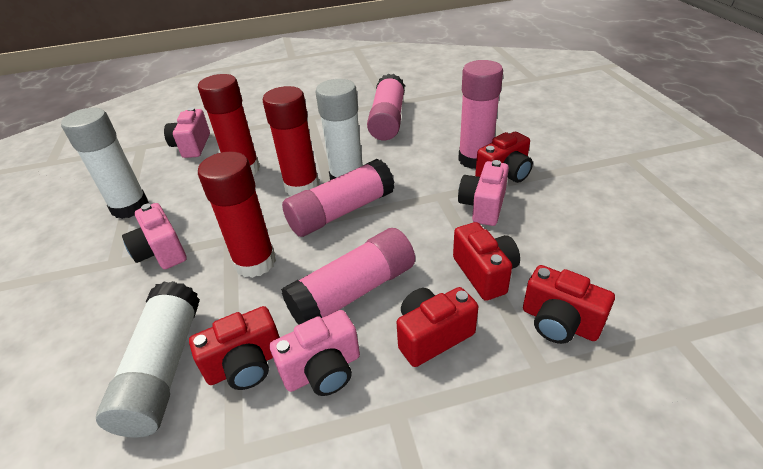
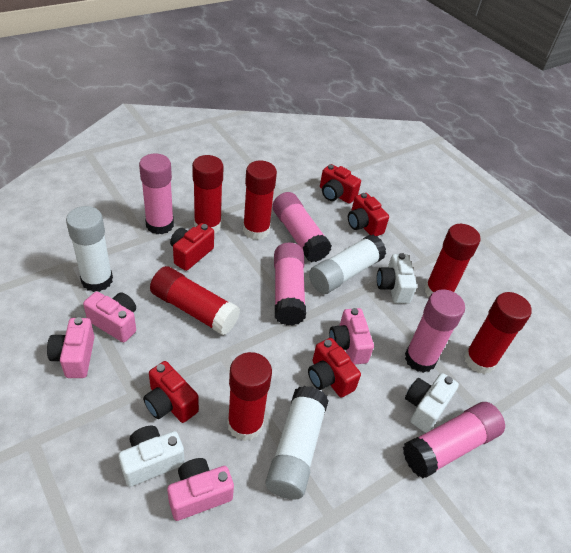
pink glue stick: [281,228,415,324] [282,159,395,237] [367,73,405,140] [458,60,503,169] = 4 -> [139,154,174,234] [272,192,332,262] [274,242,306,326] [403,402,505,478] [405,289,465,373] = 5
red glue stick: [198,74,260,175] [198,151,276,278] [263,86,320,196] = 3 -> [150,266,240,335] [192,155,224,233] [227,352,272,441] [243,161,277,240] [425,224,480,297] [464,292,531,374] = 6
white camera: none = 0 -> [119,426,185,487] [377,253,417,304] [405,373,459,433] = 3

